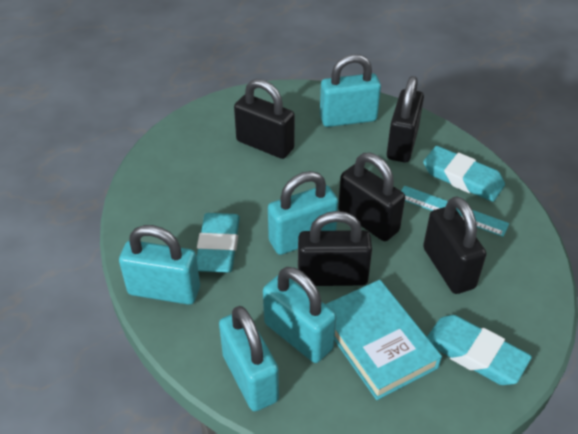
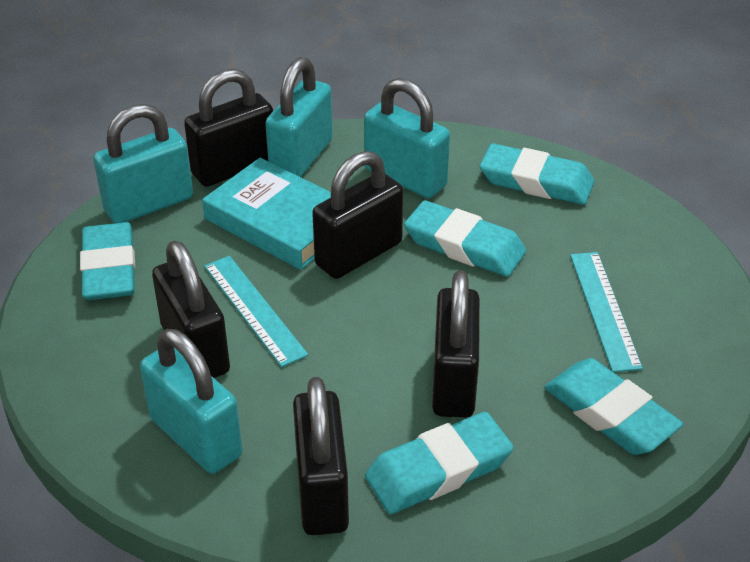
turquoise eraser: [196,213,240,273] [423,146,505,202] [427,315,532,385] = 3 -> [80,222,135,300] [365,412,514,514] [404,200,526,277] [480,143,595,205] [544,358,683,455] = 5
turquoise padlock: [119,225,200,305] [219,306,279,411] [263,267,336,363] [268,171,338,255] [320,54,381,127] = 5 -> [93,104,193,223] [140,329,243,474] [265,57,333,177] [364,78,450,198] = 4
turquoise ruler: [401,186,509,237] = 1 -> [204,256,308,367] [570,252,643,372] = 2

